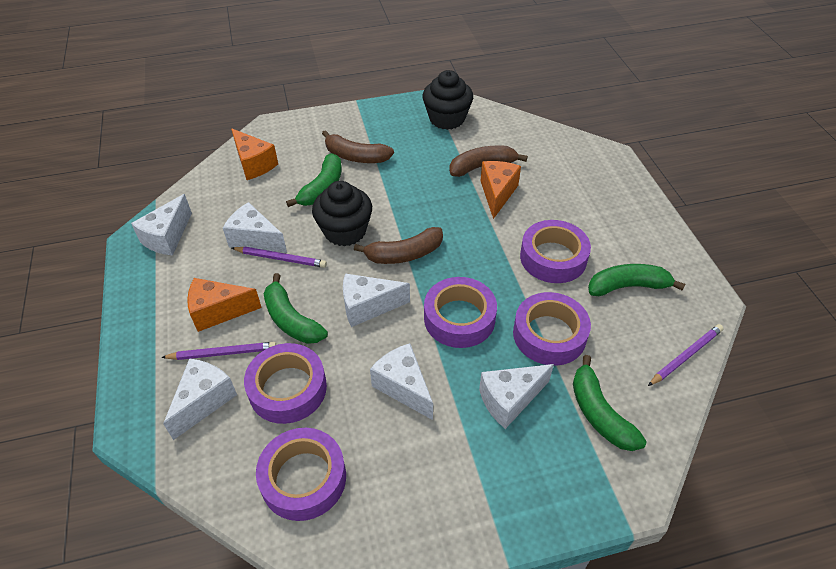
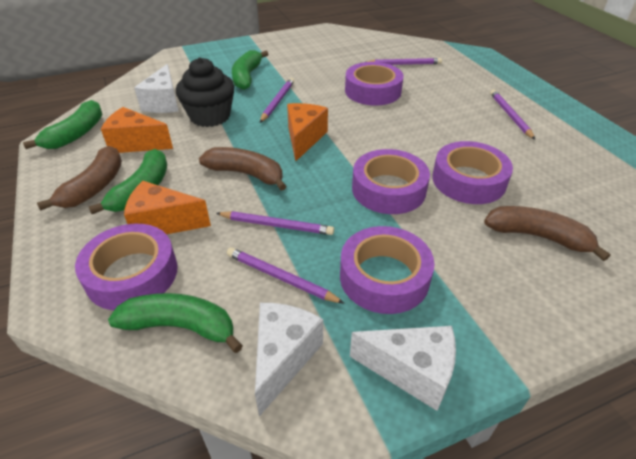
black cupcake: [312,181,372,246] [423,70,473,130] = 2 -> [176,57,235,127] = 1
purple pencil: [161,342,276,360] [232,247,327,268] [648,324,724,386] = 3 -> [216,211,334,235] [227,247,345,304] [260,78,294,123] [366,58,442,65] [490,89,535,140] = 5
white cheese: [131,194,192,255] [163,358,237,440] [223,202,287,253] [343,273,410,327] [370,343,433,420] [479,364,554,429] = 6 -> [134,64,178,113] [255,303,323,416] [350,326,456,411] = 3

